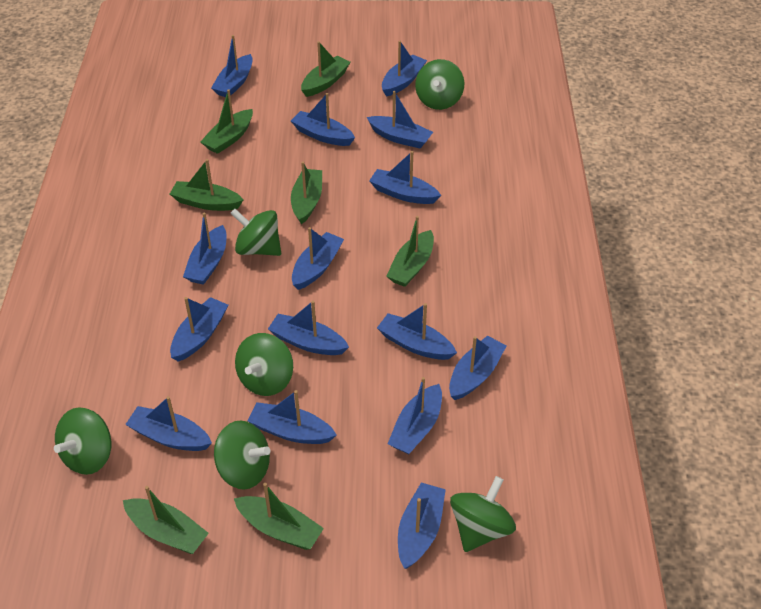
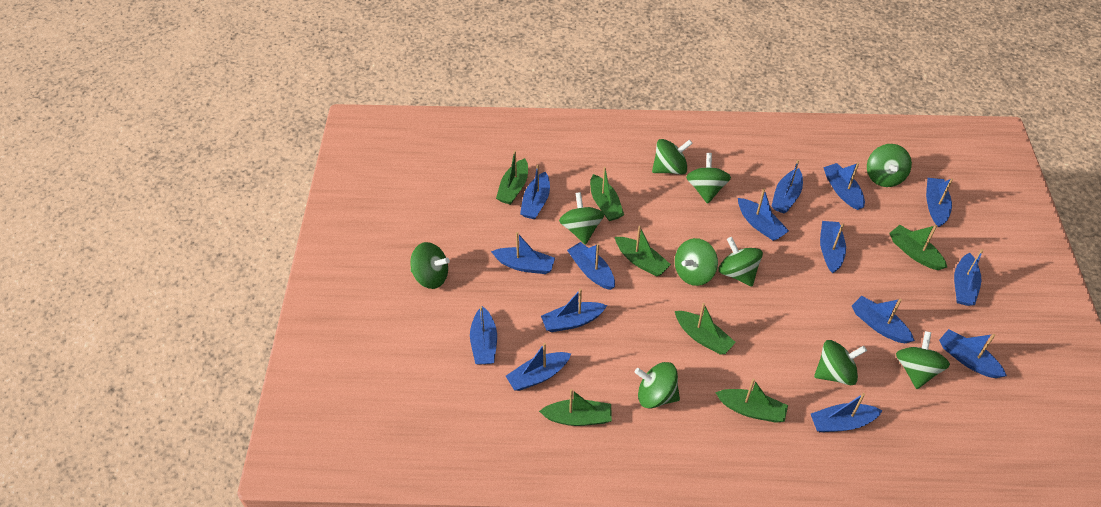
green spinning top: [54,407,111,475] [214,421,270,490] [230,209,281,256] [235,333,293,396] [415,59,464,110] [450,476,516,552] = 6 -> [410,242,450,289] [559,192,604,245] [635,362,680,409] [652,139,693,175] [675,238,718,286] [686,153,731,204] [718,237,763,286] [814,340,867,385] [867,144,912,187] [896,331,950,389] = 10

